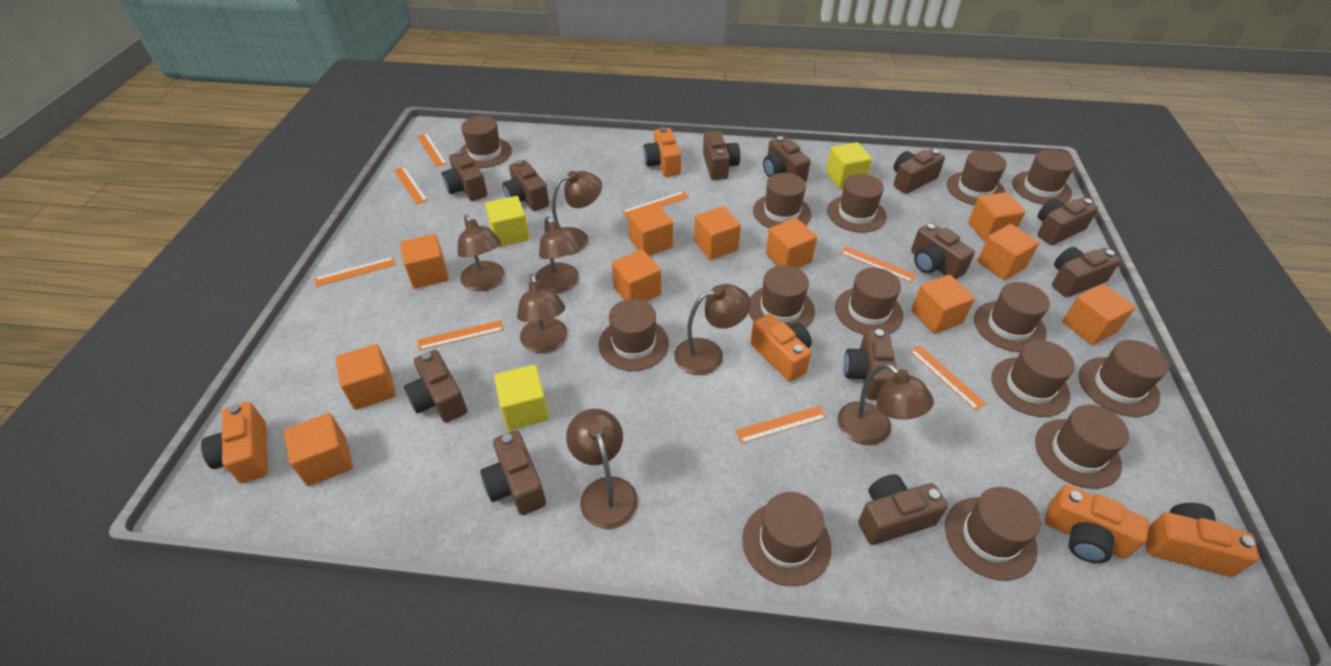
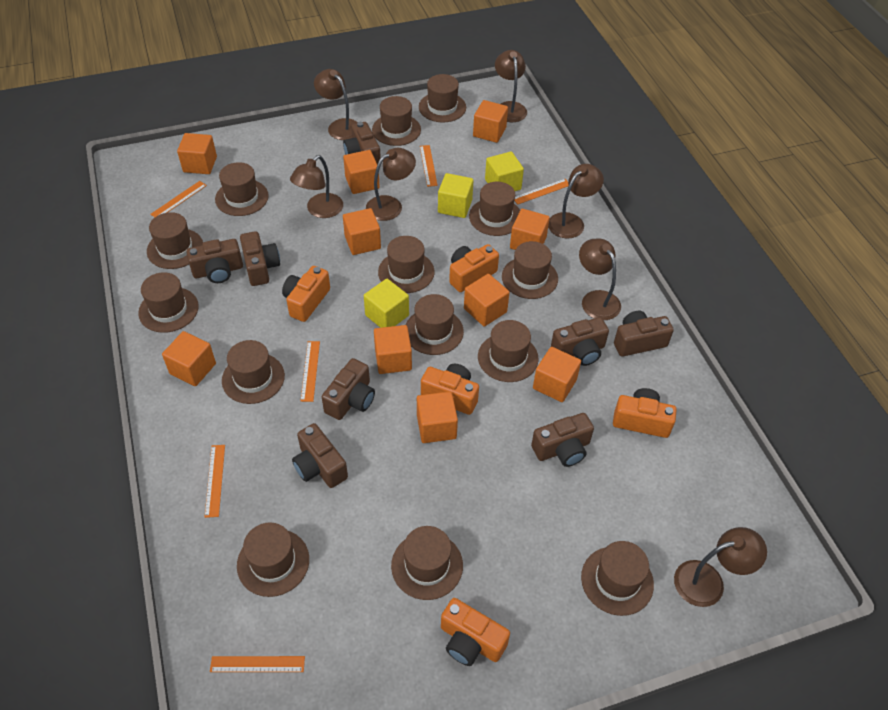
brown camera: [404,350,467,423] [442,151,487,201] [480,430,546,515] [503,160,549,211] [703,131,740,180] [763,136,811,182] [844,329,897,400] [858,474,948,545] [894,149,945,194] [911,223,975,279] [1037,198,1098,245] [1052,247,1121,297] = 12 -> [186,239,243,283] [240,231,280,286] [292,423,348,488] [322,358,375,420] [343,122,381,165] [531,413,594,467] [551,317,609,366] [614,310,674,357] = 8
orange cube: [284,413,353,486] [335,344,396,410] [400,234,449,289] [612,249,661,302] [628,204,673,256] [694,206,741,260] [766,218,817,268] [911,275,975,334] [968,192,1025,242] [977,224,1039,280] [1063,284,1135,345] = 11 -> [162,331,216,386] [177,133,217,174] [343,150,380,194] [343,208,381,255] [374,325,412,374] [417,391,458,443] [464,274,510,327] [473,100,508,143] [510,209,550,250] [533,347,581,402] = 10
orange ruler: [315,257,396,287] [394,166,427,204] [417,133,447,167] [417,320,504,350] [622,191,689,218] [735,406,827,443] [840,246,916,283] [909,345,987,411] = 8 -> [150,181,207,217] [205,445,225,518] [210,656,305,672] [300,341,320,402] [420,145,438,187] [514,179,569,205] = 6

